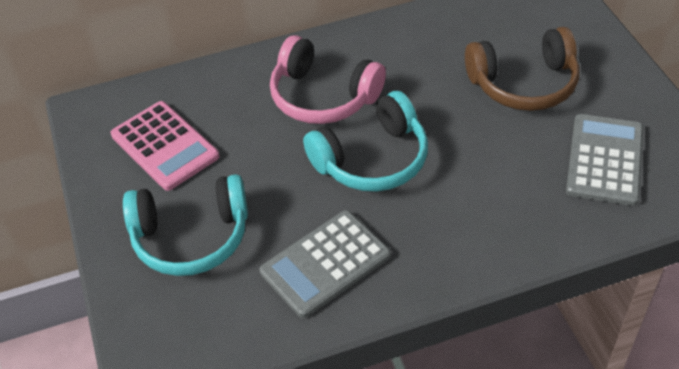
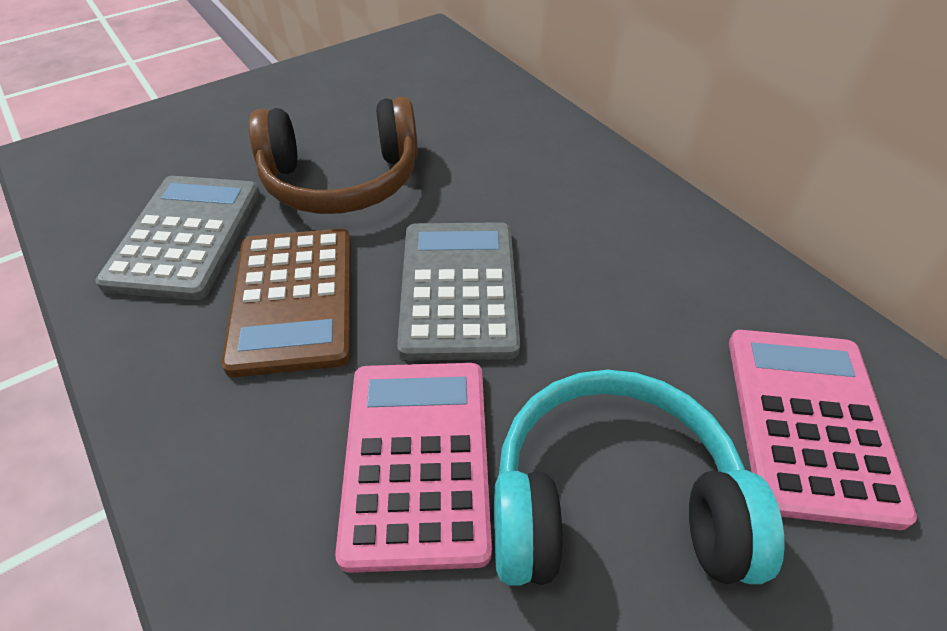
brown calculator: none = 0 -> [221,229,351,377] = 1
pink calculator: [111,101,219,191] = 1 -> [335,363,492,573] [729,330,917,530] = 2
pink headphones: [270,35,386,124] = 1 -> none = 0
turquoise headphones: [123,174,248,276] [303,91,428,192] = 2 -> [494,370,785,586] = 1

